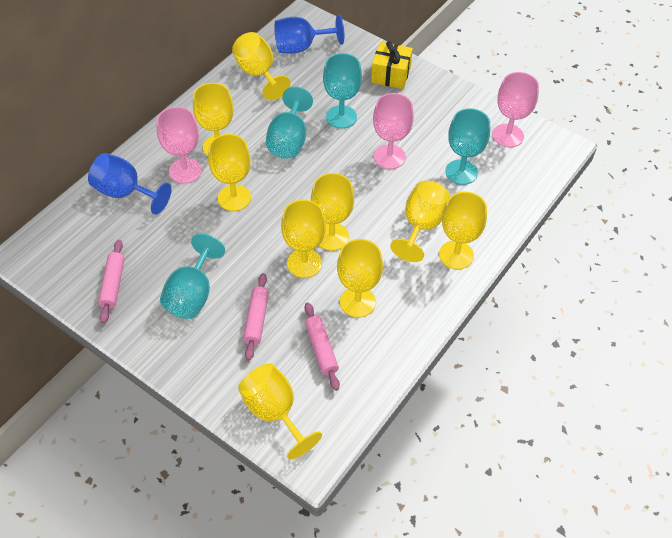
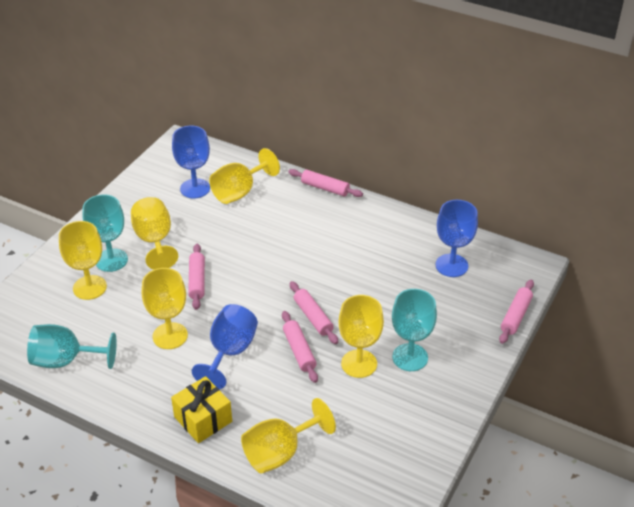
blue goblet: [88,153,171,215] [275,15,344,53] = 2 -> [172,126,210,198] [192,304,258,389] [436,200,478,277] = 3
pink goblet: [157,107,202,184] [373,93,414,169] [492,72,539,147] = 3 -> none = 0
pink rolling pin: [98,240,125,323] [243,273,269,361] [305,302,340,391] = 3 -> [188,244,205,310] [282,311,318,383] [288,169,363,197] [290,281,338,344] [499,280,534,344] = 5
turquoise goblet: [160,233,225,319] [266,86,313,158] [323,53,362,128] [445,108,490,185] = 4 -> [27,324,117,369] [82,194,128,272] [392,289,437,371] = 3
yellow goblet: [193,83,234,156] [208,134,251,211] [232,32,291,100] [238,363,322,460] [281,200,326,278] [311,173,354,251] [337,239,383,318] [390,181,450,262] [439,192,487,270] = 9 -> [59,221,107,300] [131,197,178,270] [142,268,188,349] [209,148,280,204] [241,398,336,473] [339,295,384,378] = 6

